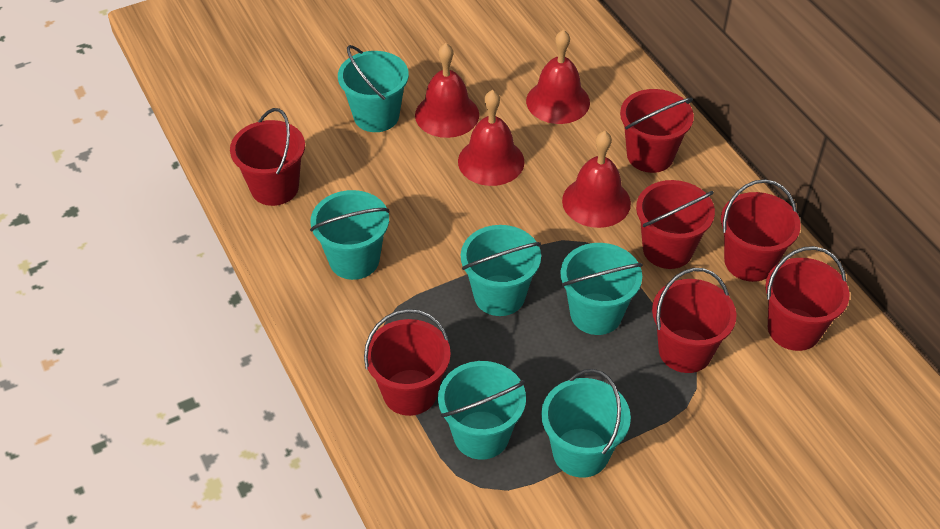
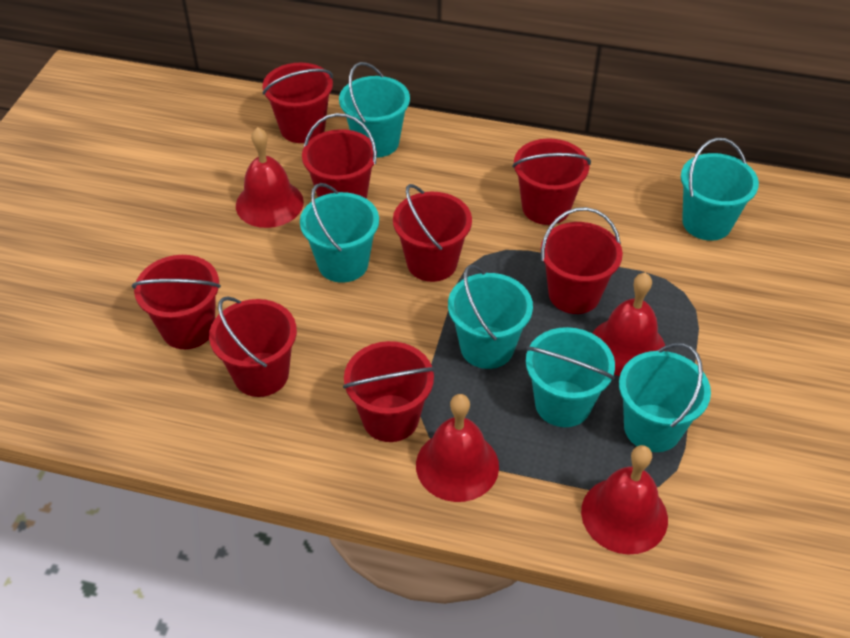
red bucket: [230,108,305,206] [364,309,451,416] [620,89,694,173] [636,180,715,269] [652,268,737,373] [721,179,801,282] [765,246,850,351] = 7 -> [132,255,221,349] [209,296,297,397] [263,63,333,143] [302,113,377,199] [343,341,435,442] [393,184,472,282] [512,138,591,225] [541,207,623,314] = 8

